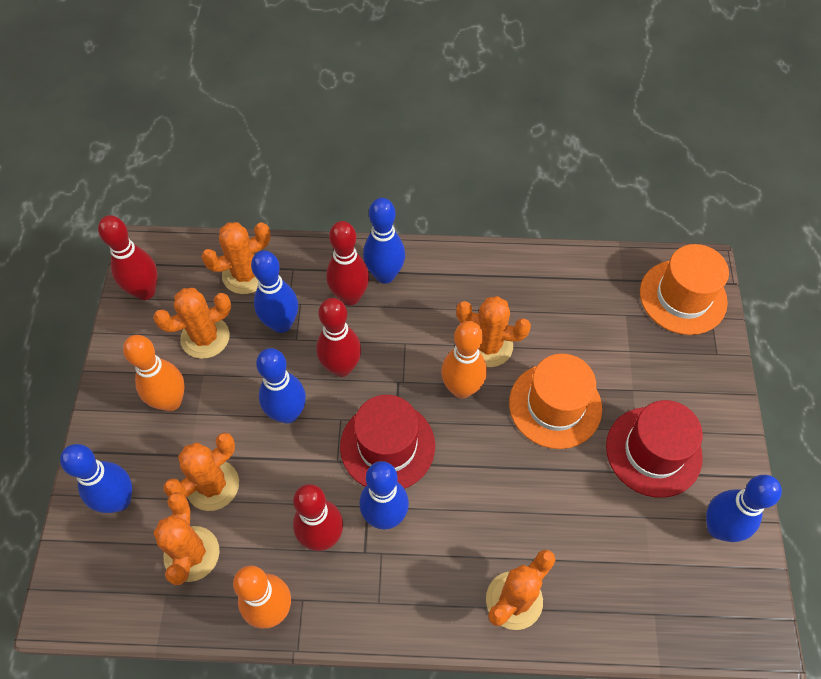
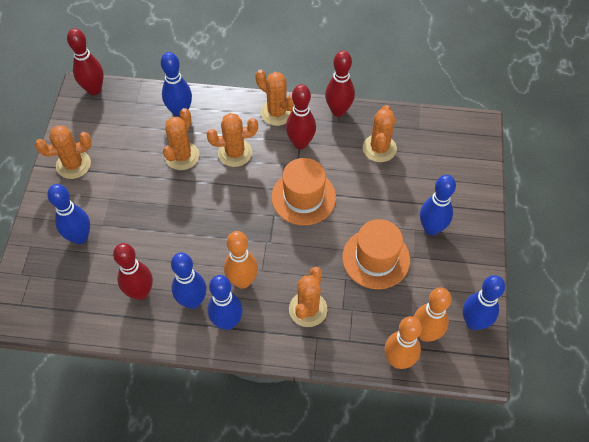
red hat: [340,395,435,489] [606,400,703,498] = 2 -> none = 0

